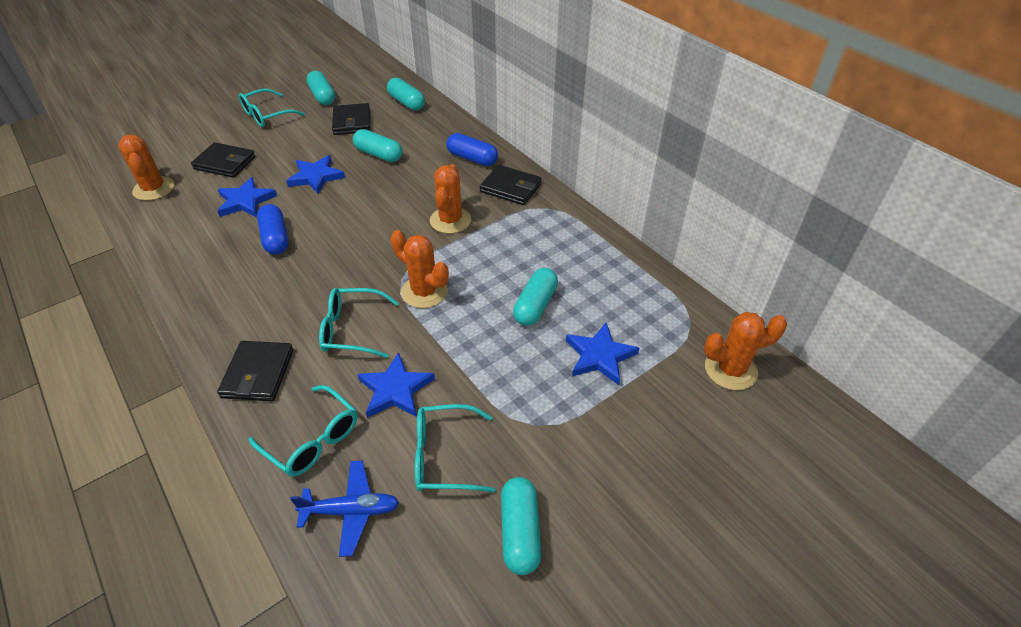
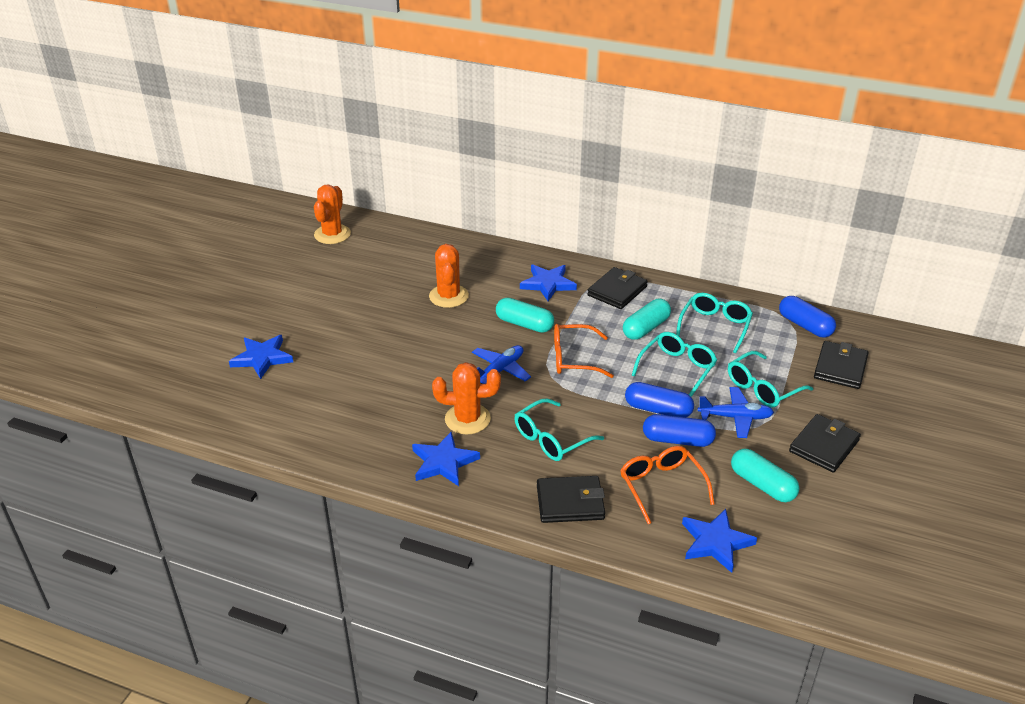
blue capsule: [257,204,288,255] [446,133,498,166] = 2 -> [625,382,694,418] [643,414,716,447] [779,296,836,337] = 3
blue plane: [290,461,399,557] = 1 -> [472,345,531,384] [698,387,774,438] = 2
orange cactus: [118,135,174,201] [390,230,449,308] [430,164,471,234] [704,312,787,390] = 4 -> [314,185,351,244] [429,244,469,308] [432,362,501,434] = 3
orange glasses: none = 0 -> [554,324,614,378] [620,446,715,524] = 2
turquoise capsule: [306,71,335,105] [353,129,402,162] [387,78,425,111] [501,477,542,575] [513,268,558,326] = 5 -> [496,298,554,333] [623,299,671,340] [731,449,799,502] = 3

